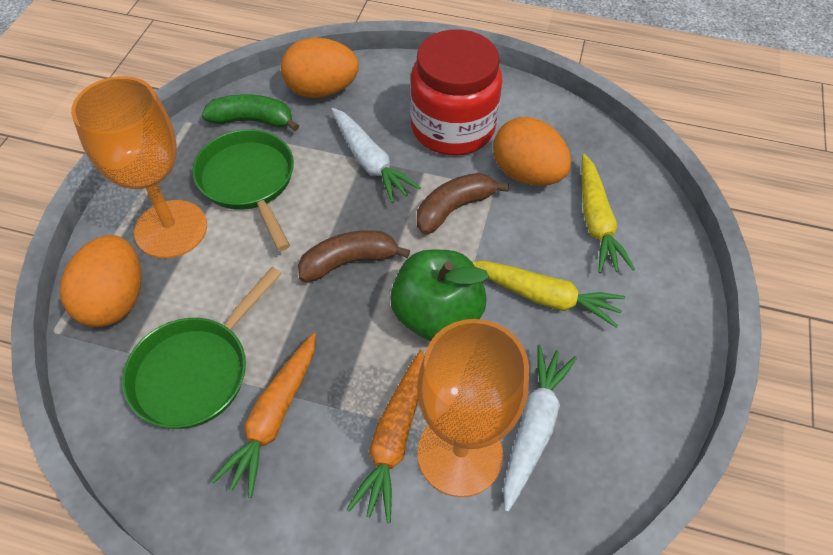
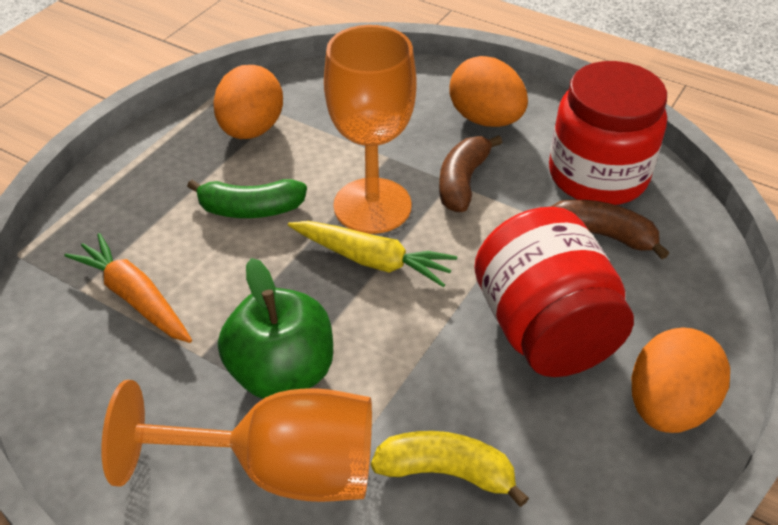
green pan: [122,267,282,429] [192,129,294,251] = 2 -> none = 0
orange carrot: [211,333,316,498] [346,350,424,523] = 2 -> [64,233,192,343] = 1
red jar: [410,29,502,155] = 1 -> [474,207,634,377] [549,61,667,205] = 2
white carrot: [331,108,421,203] [503,344,577,512] = 2 -> none = 0
yellow banana: none = 0 -> [371,431,529,507] = 1
yellow carrot: [472,261,625,328] [581,154,636,273] = 2 -> [288,221,457,287] = 1

